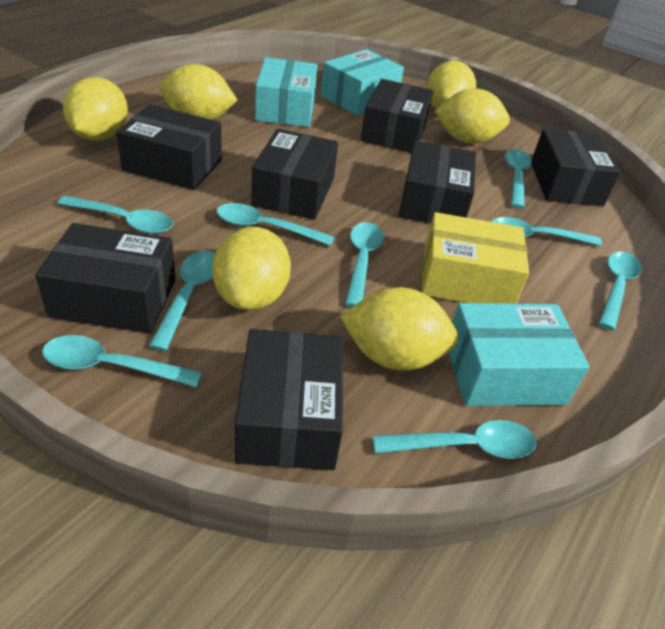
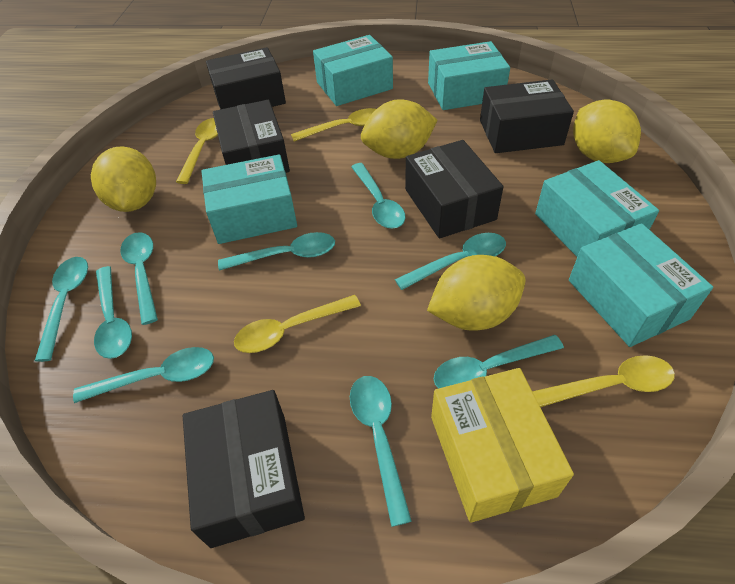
black box: [35,223,176,333] [116,104,222,190] [235,329,343,470] [251,129,338,220] [361,79,434,153] [399,141,476,224] [531,129,621,206] = 7 -> [183,390,305,548] [206,47,286,110] [213,100,290,173] [405,140,503,239] [480,79,574,153] = 5
turquoise box: [255,57,318,127] [321,49,404,116] [449,303,590,406] = 3 -> [201,154,297,244] [313,35,393,106] [428,41,510,110] [535,160,659,257] [569,223,713,347] = 5
yellow lemon: [63,77,128,141] [159,64,237,120] [212,227,291,310] [340,287,459,371] [426,61,476,109] [435,89,510,144] = 6 -> [91,146,156,212] [361,99,437,159] [427,255,525,331] [573,99,641,163] = 4
yellow spoon: none = 0 -> [176,118,218,184] [234,295,361,353] [291,108,376,142] [532,355,675,407] = 4

